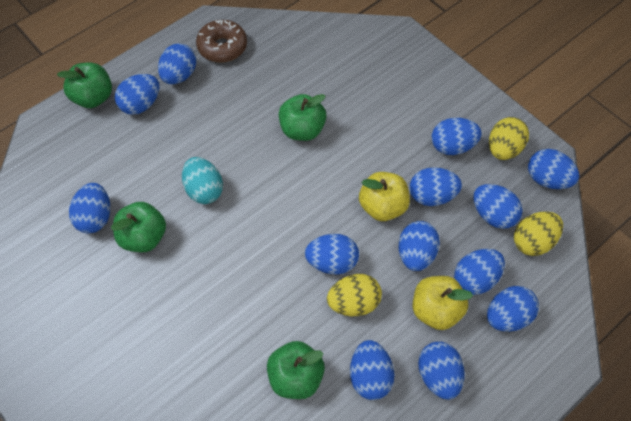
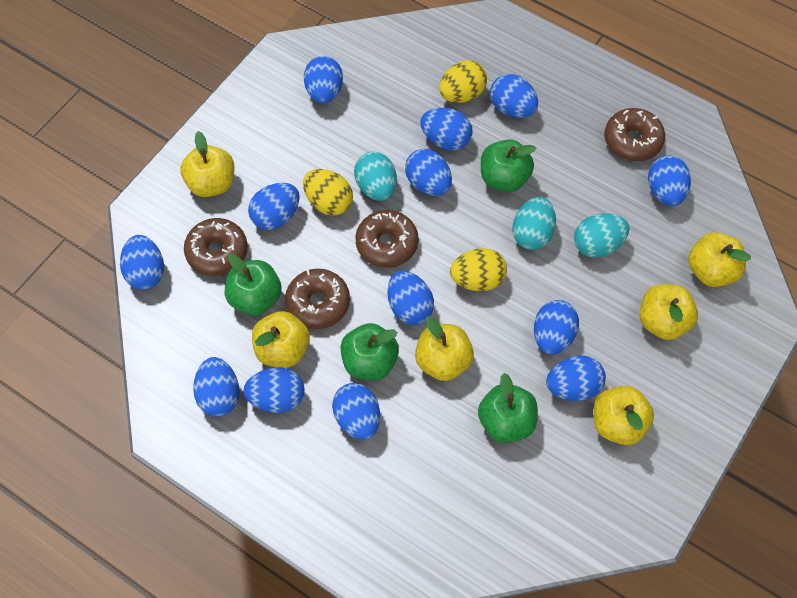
brown donut: [196,20,247,63] = 1 -> [184,218,248,276] [285,269,350,329] [355,210,419,268] [604,108,665,161] = 4
turquoise egg: [182,157,223,204] = 1 -> [354,152,397,201] [512,197,556,250] [574,213,630,258] = 3
yellow apple: [359,172,410,221] [413,276,473,330] = 2 -> [180,131,234,197] [252,311,310,368] [415,316,474,381] [594,386,654,445] [639,284,698,340] [688,232,751,287] = 6

